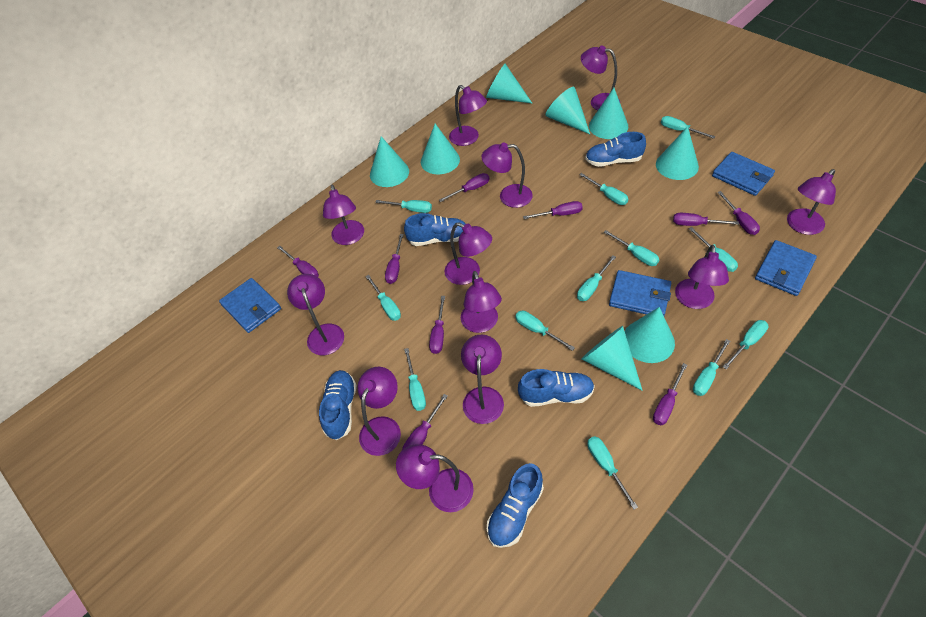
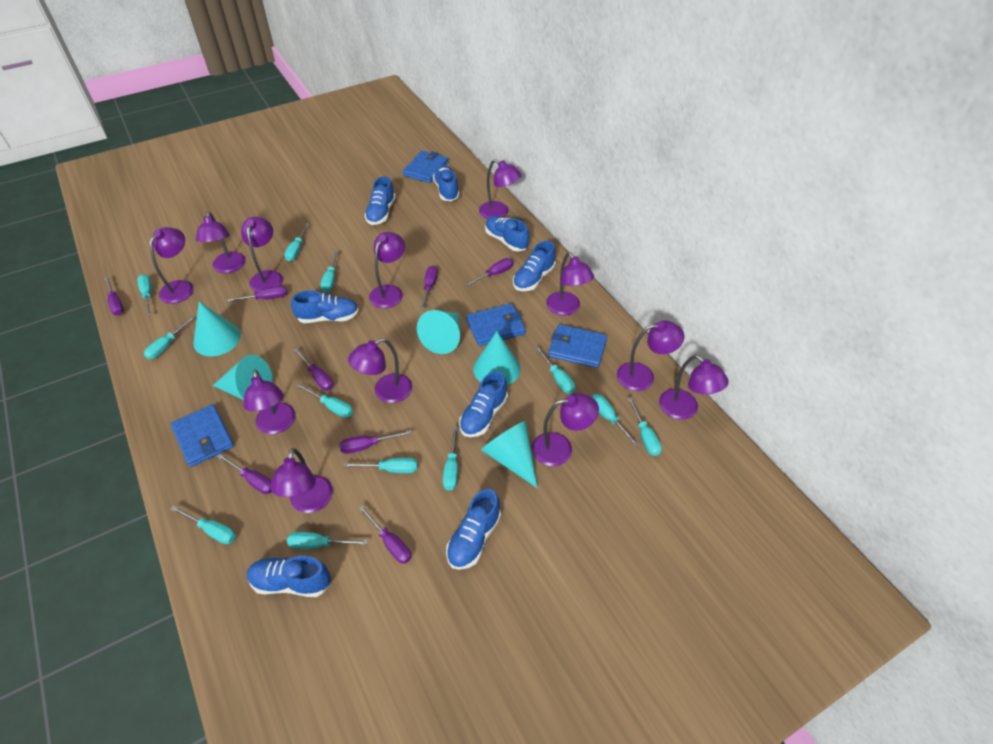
blue shoe: [319,370,356,440] [404,213,465,246] [487,463,544,548] [518,369,595,407] [585,132,646,167] = 5 -> [247,555,331,597] [291,290,359,323] [364,176,396,225] [433,165,459,201] [446,489,501,570] [459,371,508,437] [485,216,529,251] [513,241,556,291] = 8
purple screwdriver: [277,246,319,277] [385,234,404,284] [402,394,448,450] [429,296,445,354] [439,173,490,202] [523,201,583,219] [653,363,687,425] [673,213,739,226] [717,191,760,235] = 9 -> [104,276,124,315] [217,453,272,494] [225,286,287,303] [294,348,333,390] [340,430,412,454] [358,505,411,564] [420,266,438,309] [464,258,513,287] = 8
turquoise cone: [370,136,409,187] [421,124,460,174] [486,64,532,103] [545,87,590,134] [581,326,643,391] [589,88,628,139] [625,307,675,363] [656,126,699,180] = 8 -> [193,301,241,357] [213,355,273,400] [417,310,460,354] [473,332,520,385] [481,421,538,488] = 5

